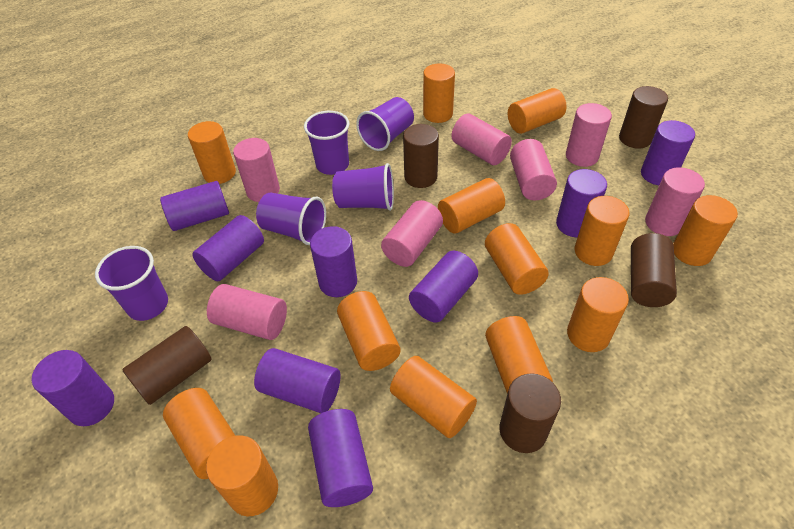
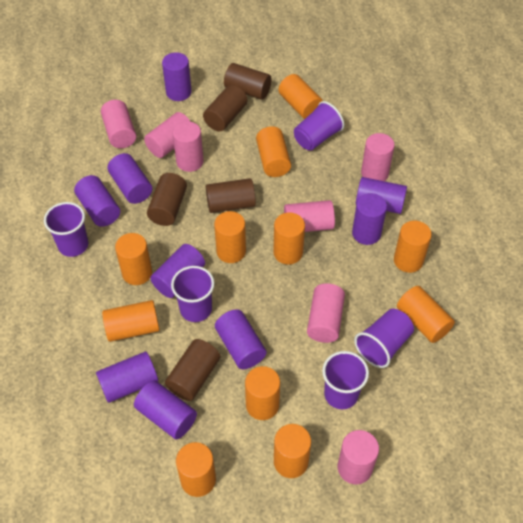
orange cylinder: [163,388,236,479] [188,121,236,184] [206,435,278,516] [337,291,401,371] [390,356,477,438] [423,64,455,123] [438,178,505,234] [485,223,549,295] [485,316,553,394] [508,88,566,134] [567,277,629,352] [575,196,630,266] [673,195,738,266] = 13 -> [102,300,159,342] [115,233,152,285] [176,442,216,497] [214,211,246,263] [245,366,280,420] [256,126,291,177] [274,213,305,265] [274,424,311,478] [279,74,323,119] [394,221,432,273] [397,286,455,343] = 11

